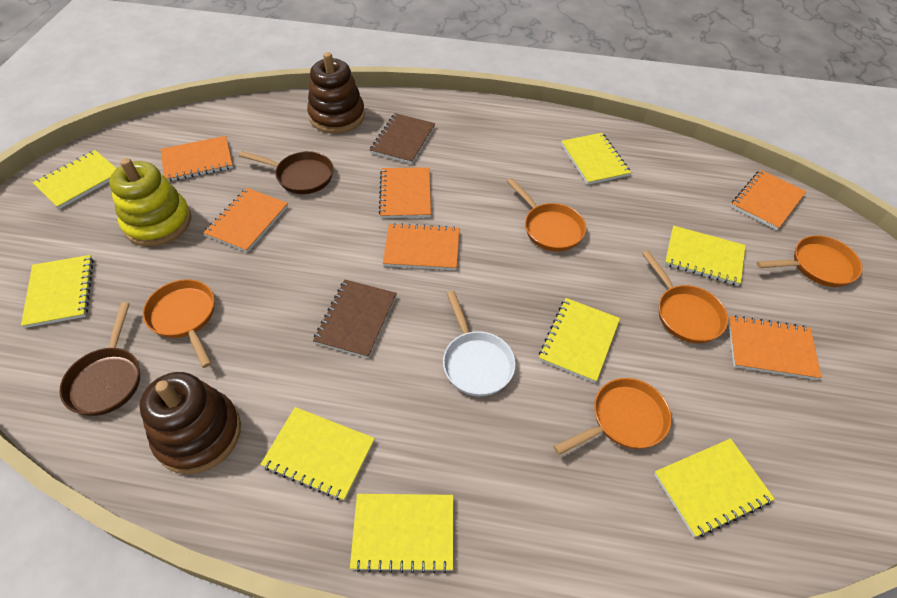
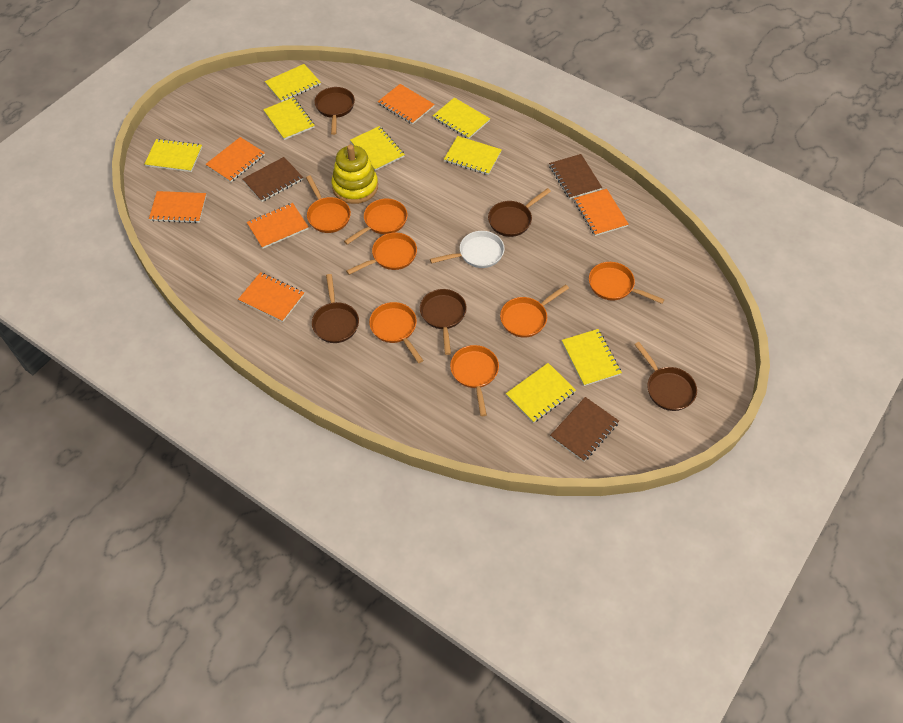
brown notebook: [313,280,397,358] [370,113,436,164] = 2 -> [243,157,303,202] [549,154,602,199] [550,397,619,462] = 3
brown pan: [59,302,140,416] [239,151,333,194] = 2 -> [312,274,359,343] [314,87,355,135] [420,289,467,355] [488,188,551,237] [634,342,697,411] = 5
brown stacking toy: [139,372,241,474] [307,52,365,134] = 2 -> none = 0
orange pan: [143,279,215,368] [507,178,586,252] [554,378,672,455] [642,251,728,343] [757,235,862,287] = 5 -> [306,175,351,233] [344,199,408,245] [346,233,417,275] [369,302,424,363] [450,345,499,416] [500,284,569,338] [589,262,665,304] = 7

